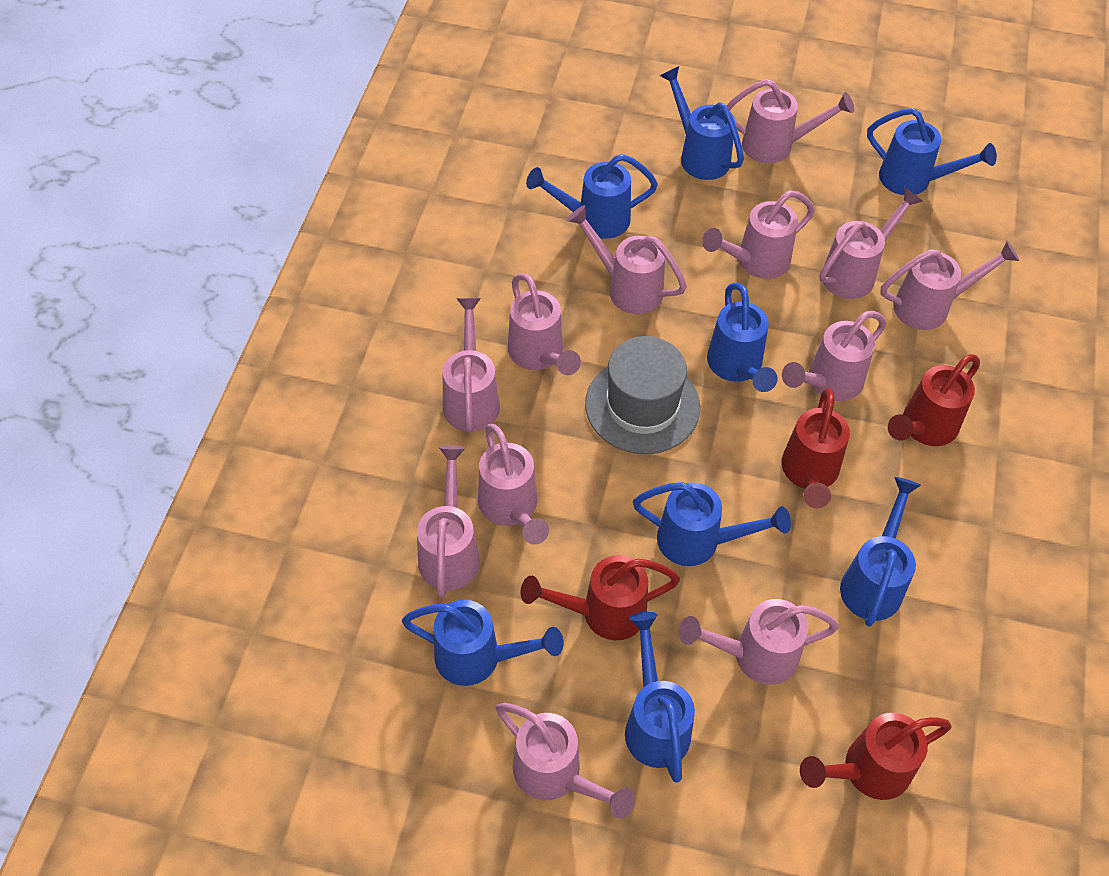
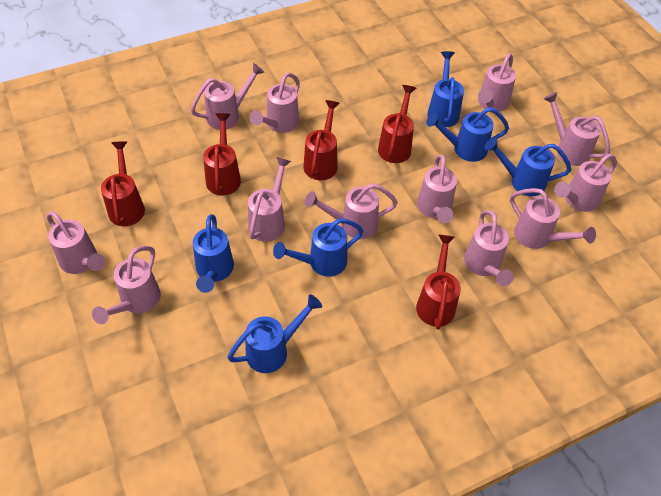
blue watering can: [402,600,564,686] [526,154,658,239] [625,612,695,783] [633,482,791,566] [659,66,744,180] [707,283,778,392] [840,477,921,627] [867,108,997,195] = 8 -> [193,214,234,293] [227,294,322,373] [273,218,363,277] [426,107,509,162] [427,51,464,127] [485,138,571,196] = 6
grey hat: [585,336,700,454] = 1 -> none = 0
red watering can: [520,555,680,640] [782,388,850,508] [800,713,951,800] [888,354,980,446] = 4 -> [101,141,145,226] [203,113,241,195] [303,100,340,180] [378,85,416,163] [416,235,461,330] = 5

